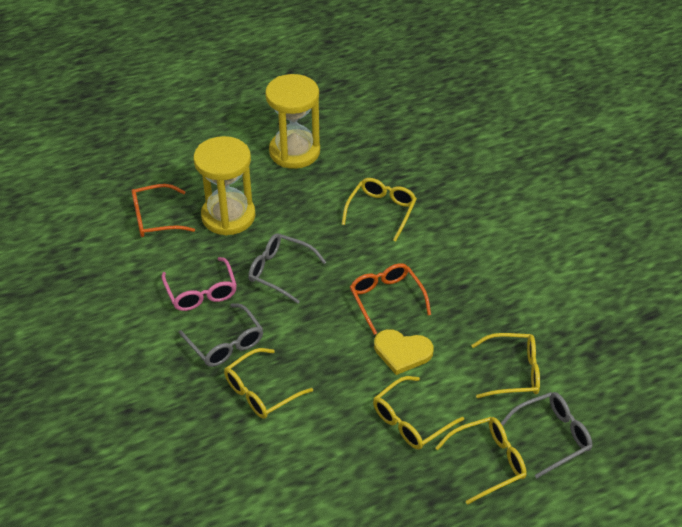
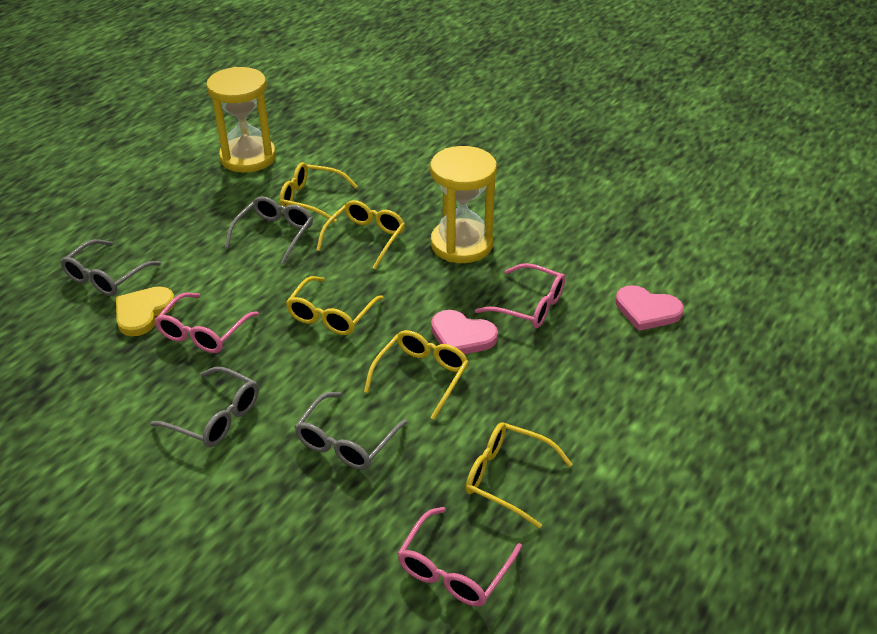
grey glasses: [179,304,263,367] [248,233,326,304] [501,392,592,478] = 3 -> [61,239,161,296] [150,367,259,447] [225,196,313,264] [295,392,408,470] = 4
orange glasses: [132,184,195,237] [350,263,431,335] = 2 -> none = 0
pink glasses: [161,257,237,311] = 1 -> [154,293,259,353] [397,507,522,606] [475,263,566,328] = 3
pink heart: none = 0 -> [431,310,498,354] [615,285,684,331] = 2

